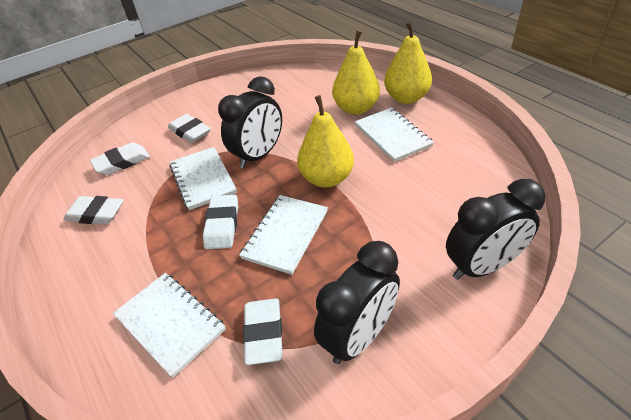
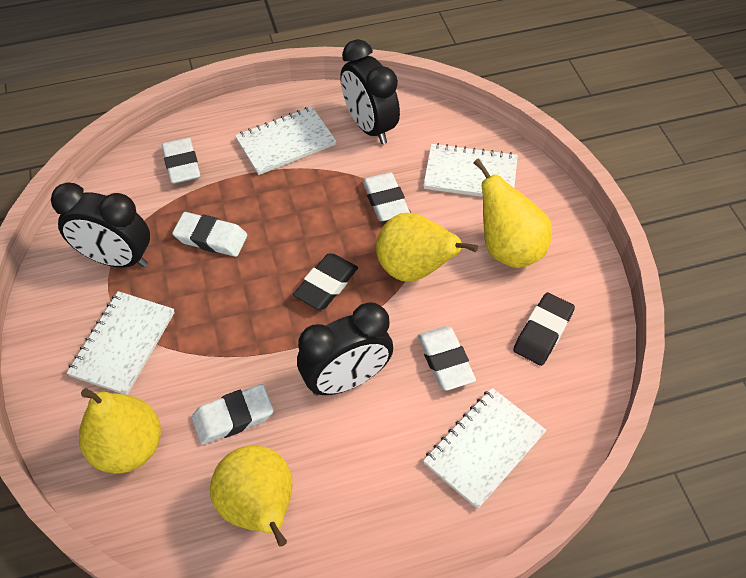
black eraser: none = 0 -> [293,253,358,310] [513,293,575,366] = 2
yellow pear: [297,95,354,188] [332,31,380,115] [384,21,432,104] = 3 -> [79,388,161,474] [210,445,292,547] [376,213,478,282] [473,158,552,268] = 4

